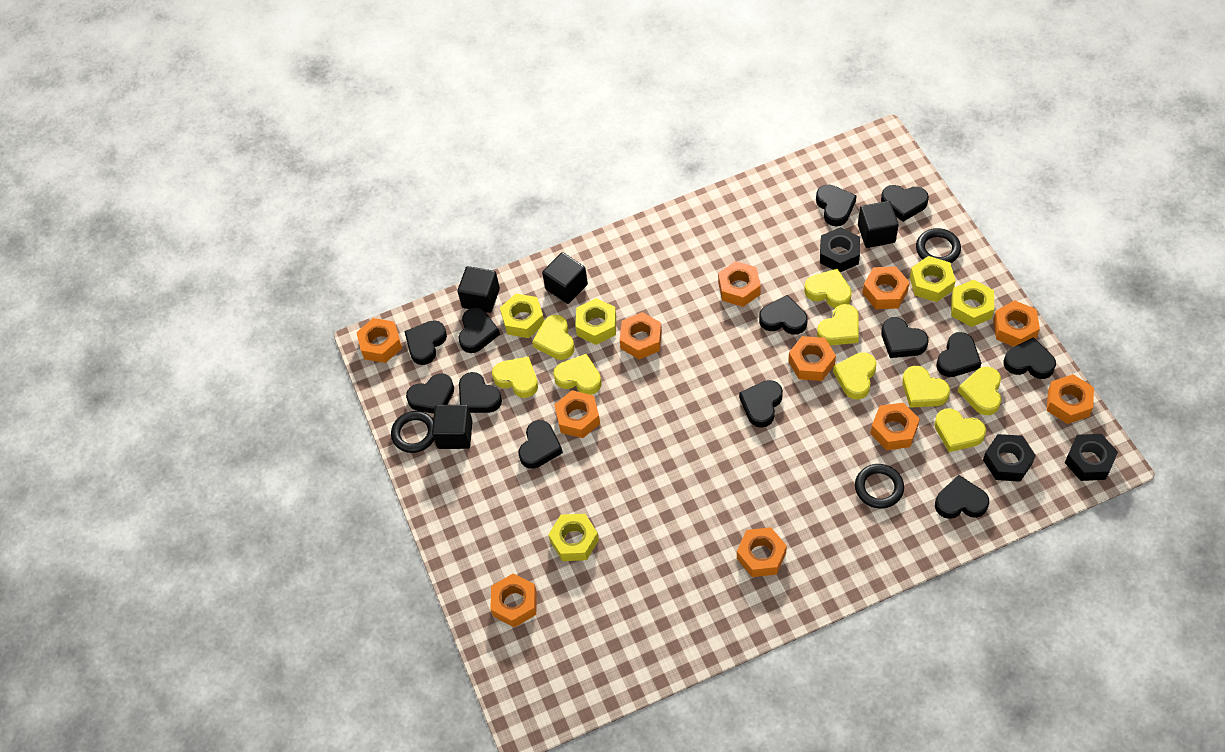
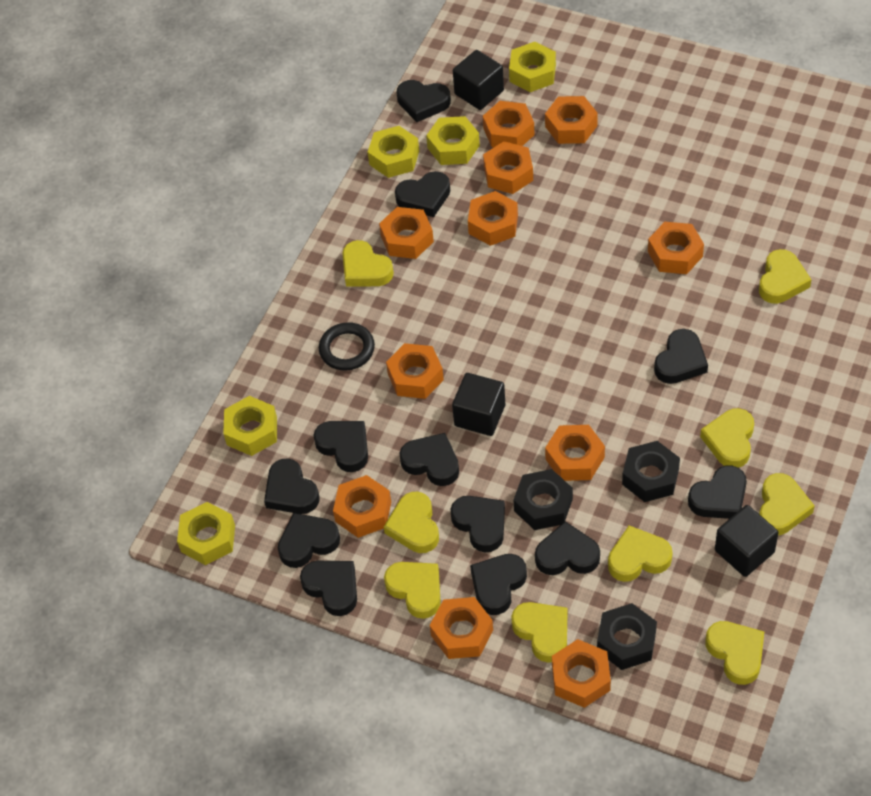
black cube: [432,405,473,449] [457,266,500,313] [542,252,588,304] [858,201,899,248] = 4 -> [452,373,505,436] [453,50,504,110] [715,505,779,577] = 3
black heart: [404,320,447,365] [406,373,454,414] [458,307,500,353] [459,372,502,413] [518,420,563,469] [739,380,783,428] [759,295,808,335] [816,185,857,226] [881,185,929,222] [881,317,929,358] [935,475,989,519] [936,332,981,377] [1003,337,1056,379] = 13 -> [264,458,319,514] [278,513,340,568] [300,561,357,616] [313,421,368,472] [395,171,450,217] [397,80,451,122] [400,433,459,486] [451,496,505,552] [470,554,527,615] [535,521,600,575] [654,329,708,384] [688,465,747,519] = 12
black ring: [391,411,434,453] [855,464,904,509] [916,228,961,263] = 3 -> [319,322,375,371] = 1

